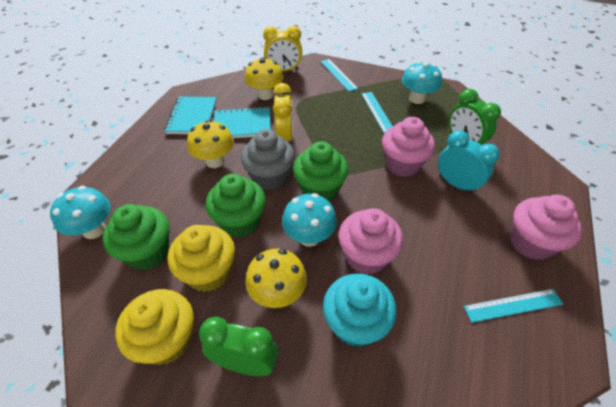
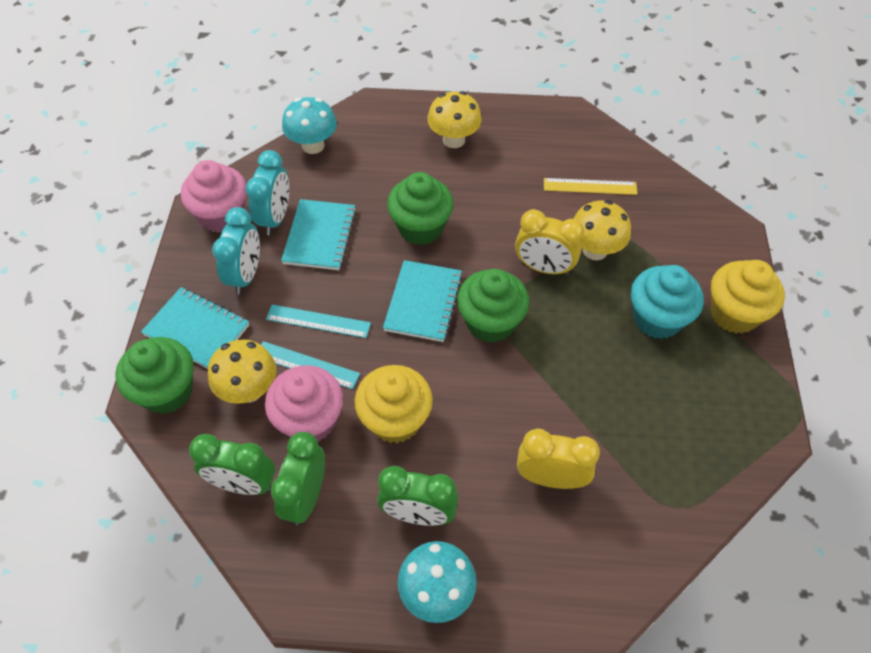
green clock: [199,317,279,376] [449,89,501,145] = 2 -> [189,434,275,495] [271,432,325,525] [377,466,458,526] = 3
grey cupcake: [241,129,295,190] = 1 -> none = 0
pink cupcake: [338,208,403,275] [382,117,435,177] [510,195,582,260] = 3 -> [181,160,247,233] [265,365,343,441] = 2
turquoise clock: [438,130,500,194] = 1 -> [212,207,260,294] [246,150,289,235] = 2
turquoise mushroom: [50,186,111,239] [282,193,337,247] [402,61,442,104] = 3 -> [282,97,337,154] [397,541,477,623] = 2
turquoise notebook: [165,96,217,134] [214,107,271,138] = 2 -> [141,287,249,369] [281,199,356,270] [383,260,463,342] = 3
turquoise ruler: [321,59,358,92] [361,92,393,133] [464,289,563,323] = 3 -> [261,341,360,389] [266,305,371,338] = 2
yellow ruler: none = 0 -> [544,178,637,195] = 1

